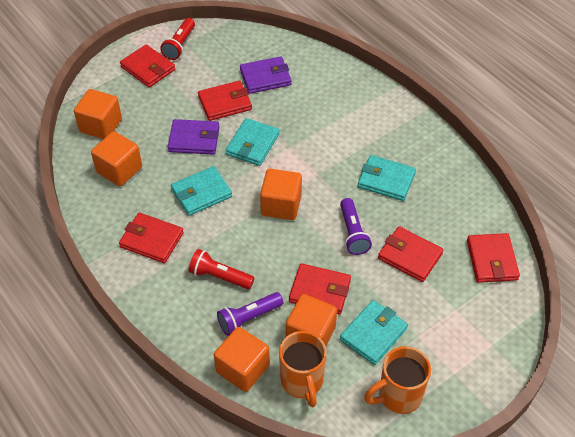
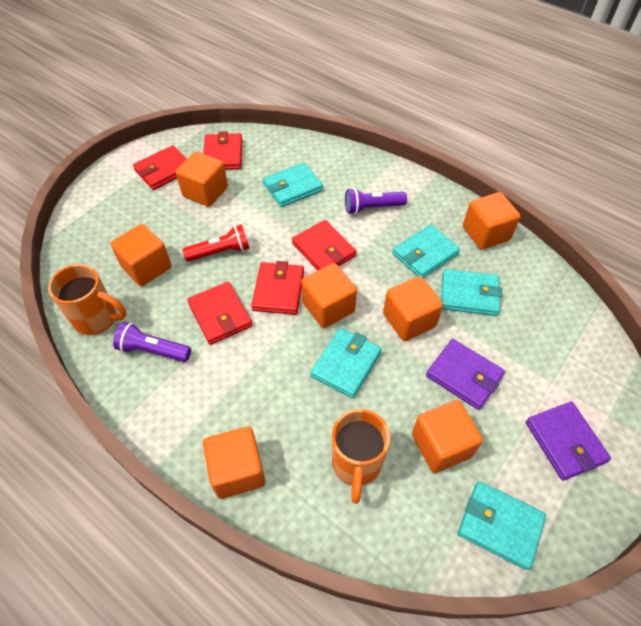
orange cube: [74,89,122,139] [91,131,142,186] [214,327,270,392] [260,169,302,220] [286,294,337,346] = 5 -> [111,224,171,286] [176,151,228,207] [203,427,265,499] [301,263,357,328] [383,276,443,341] [412,400,483,473] [463,192,520,250] = 7
red flashlight: [160,18,195,60] [189,249,254,289] = 2 -> [182,224,250,262] = 1
red wallet: [119,213,184,263] [120,44,175,88] [198,81,252,121] [289,263,351,314] [378,226,443,282] [467,233,520,283] = 6 -> [133,145,187,190] [187,282,252,345] [203,131,242,170] [251,261,304,315] [292,220,357,270] = 5
turquoise wallet: [171,166,232,216] [226,118,279,166] [340,300,408,365] [358,155,416,201] = 4 -> [263,162,323,207] [310,328,381,398] [392,224,460,278] [441,269,502,316] [458,481,546,570] = 5

